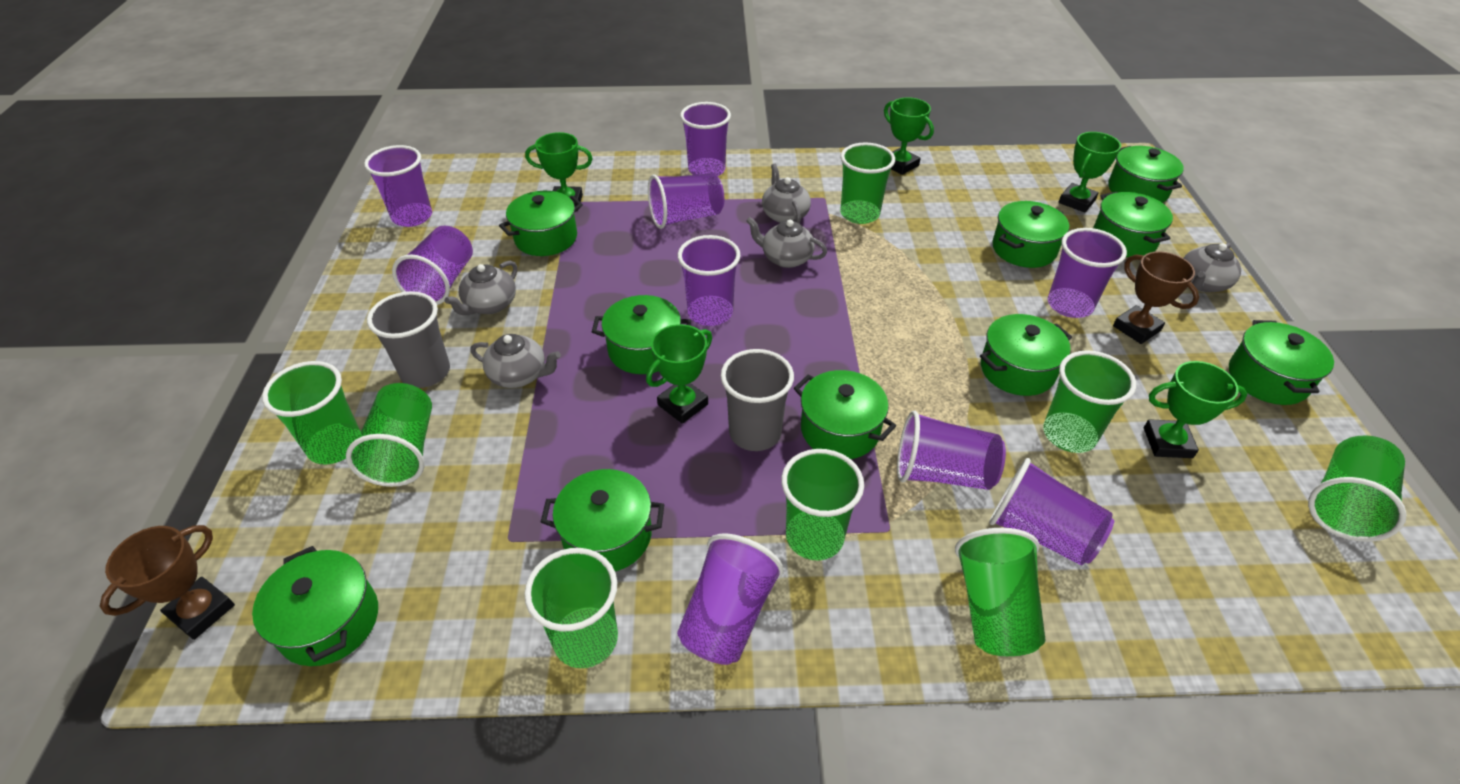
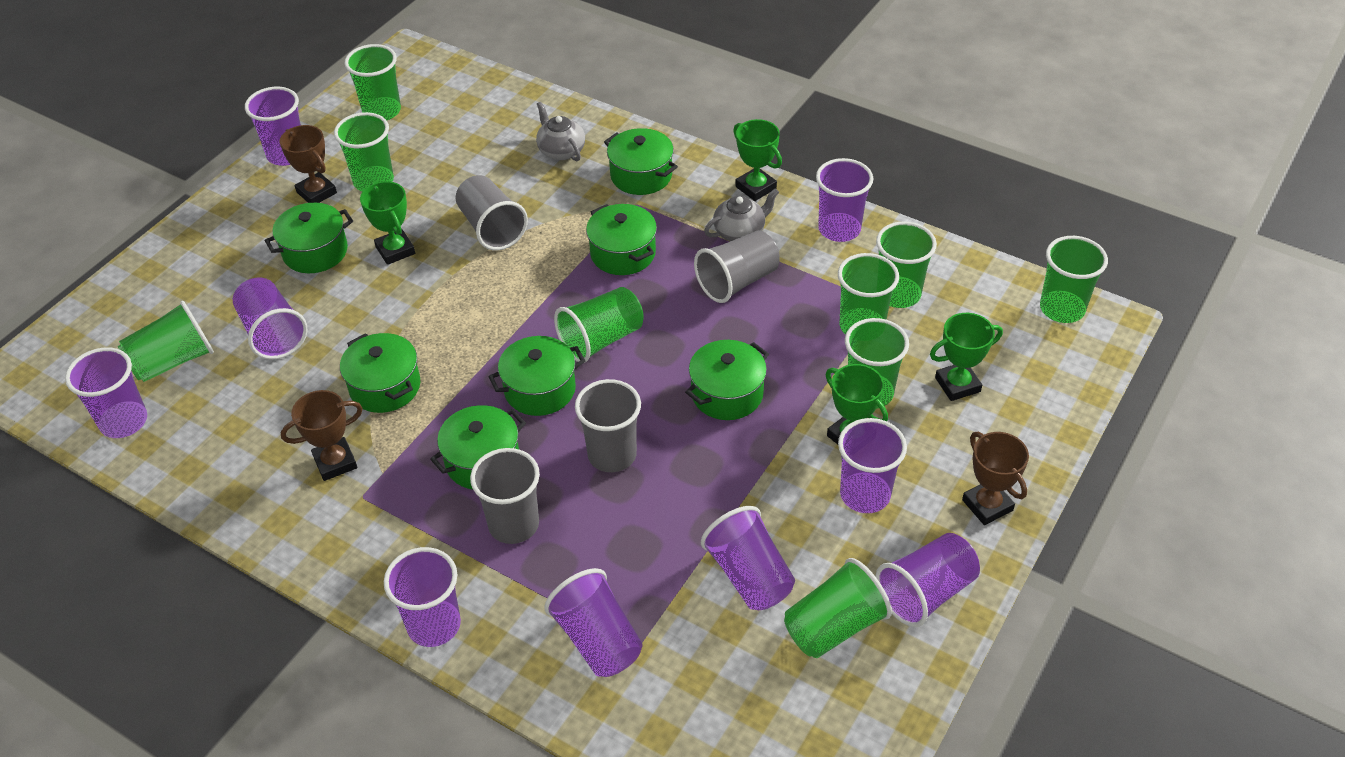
brown trophy: [100,525,235,640] [1113,251,1199,344] = 2 -> [280,125,337,203] [281,390,363,481] [962,432,1029,525] = 3
green cup: [262,361,361,464] [346,383,432,487] [524,548,618,668] [781,449,864,560] [840,142,895,224] [955,528,1046,656] [1043,350,1136,453] [1308,435,1407,542] = 8 -> [118,301,214,382] [334,112,394,192] [345,44,401,120] [554,287,644,363] [784,558,892,658] [838,253,899,335] [845,318,909,409] [876,222,937,308] [1040,236,1108,323] = 9
green pot: [252,546,378,666] [499,191,583,256] [541,469,664,571] [592,295,691,374] [794,370,896,459] [980,314,1072,396] [992,201,1069,268] [1093,192,1173,257] [1108,146,1184,203] [1229,320,1334,405] = 10 -> [264,203,353,273] [340,333,420,413] [430,405,526,489] [488,336,585,416] [586,204,657,275] [604,128,678,195] [685,340,769,420] = 7
green trophy: [525,132,593,211] [646,324,712,424] [884,97,934,175] [1059,132,1121,213] [1144,361,1247,458] = 5 -> [360,181,415,265] [733,119,782,201] [826,364,888,444] [930,313,1003,401] = 4
grey cup: [367,291,450,388] [721,349,794,451] = 2 -> [456,175,528,250] [470,448,540,544] [575,379,641,472] [694,230,780,303] = 4
grey teapot: [445,261,518,315] [470,334,561,388] [746,217,827,268] [762,164,811,224] [1184,243,1241,293] = 5 -> [536,102,585,161] [704,188,779,241] = 2

